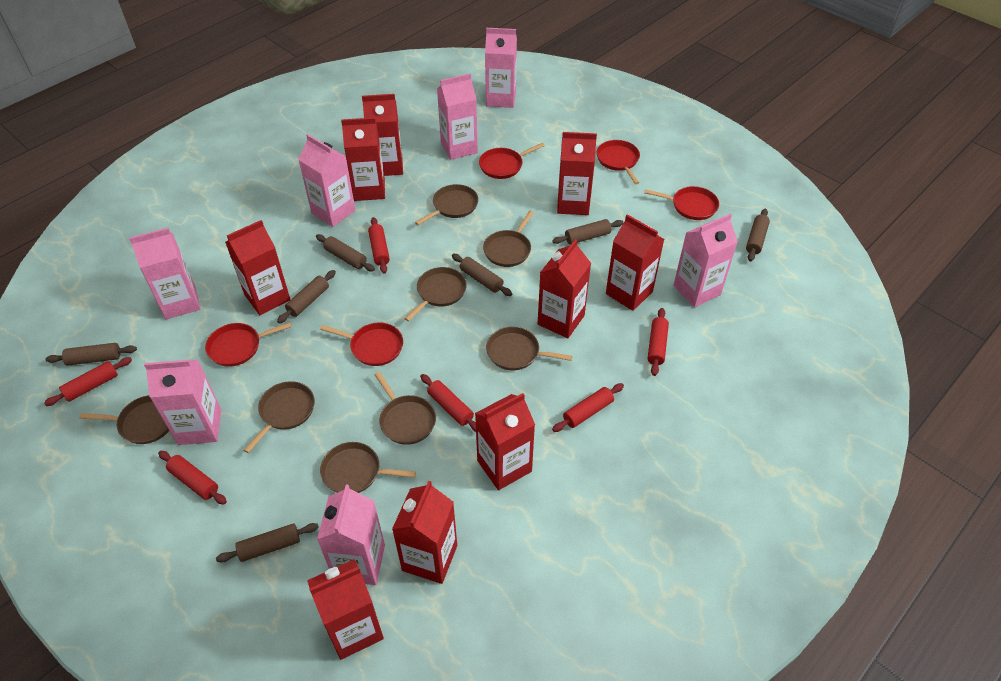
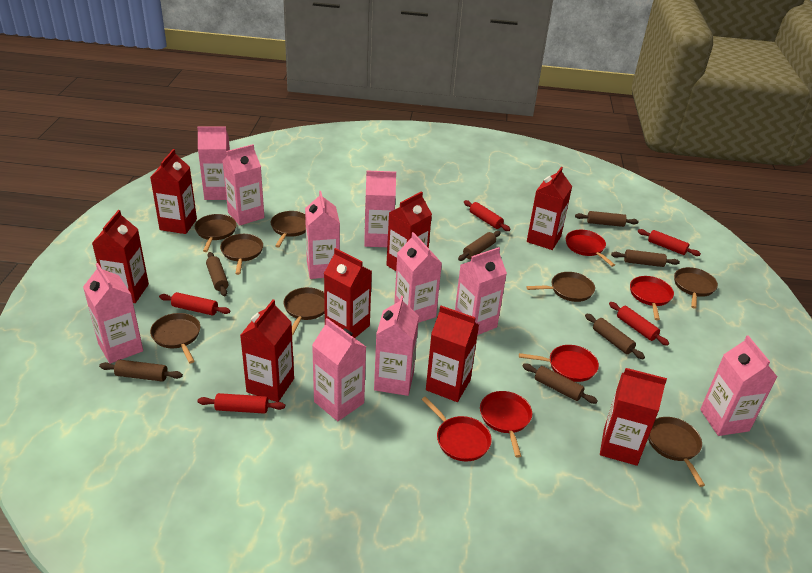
pink carton: [129,228,201,319] [144,360,221,445] [298,134,355,227] [317,484,385,585] [437,73,478,160] [485,28,517,108] [673,214,738,307] = 7 -> [83,263,143,364] [197,126,230,200] [223,144,264,225] [305,191,340,279] [312,318,366,421] [364,170,396,247] [374,296,419,396] [394,232,442,323] [455,247,507,335] [700,335,777,436] = 10
red carton: [225,220,291,315] [307,559,384,660] [341,117,385,201] [362,94,403,176] [392,481,457,584] [475,393,535,490] [538,239,591,338] [557,132,597,215] [606,214,664,311] = 9 -> [92,210,149,303] [150,149,197,234] [240,299,294,402] [324,248,372,338] [386,191,432,271] [426,306,479,402] [527,167,572,250] [600,368,667,466] = 8
red rolling pin: [44,357,132,406] [158,451,227,504] [368,217,390,274] [420,374,476,432] [552,383,624,432] [648,308,669,376] = 6 -> [159,292,230,315] [198,393,285,414] [464,200,510,231] [609,302,669,346] [637,229,701,256] = 5

